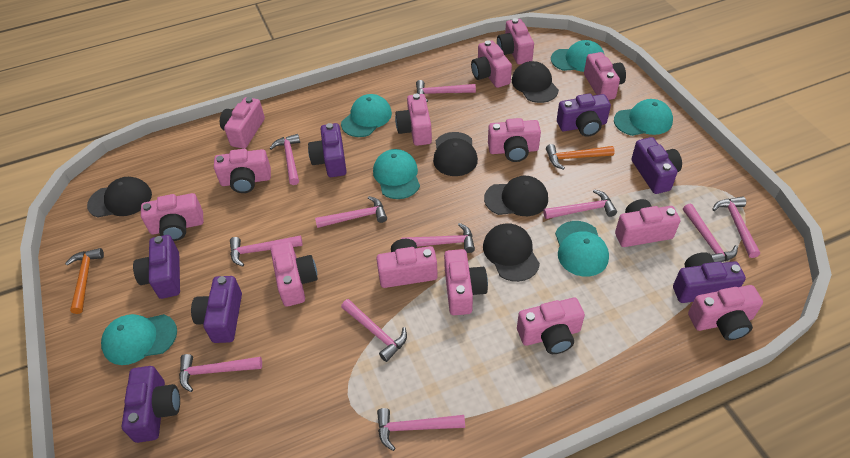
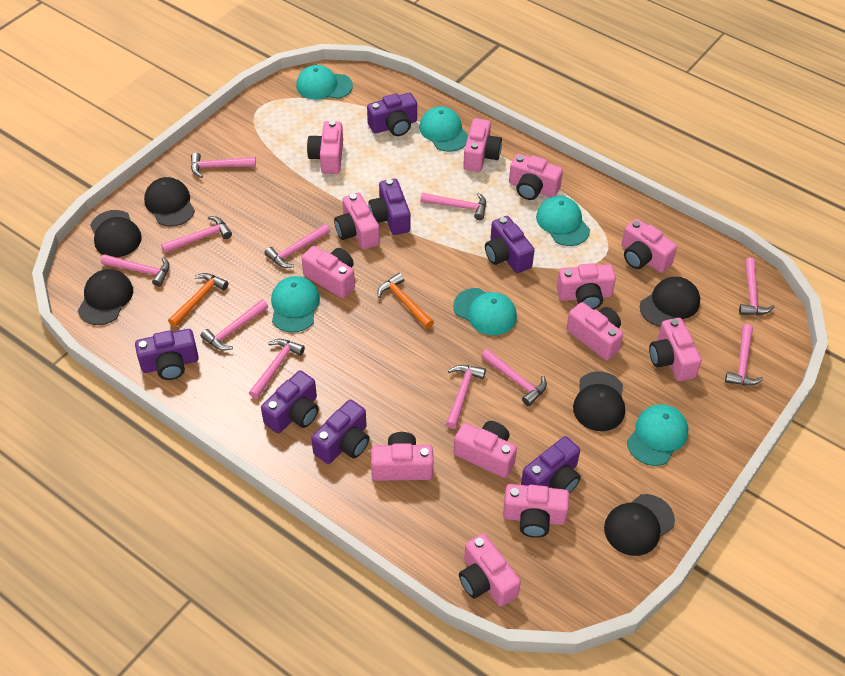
black cap: [87,177,152,218] [433,132,478,176] [483,223,540,282] [484,176,548,216] [512,61,559,103] = 5 -> [78,269,133,325] [90,210,142,257] [144,177,195,227] [573,371,625,431] [604,494,675,556] [640,277,700,327] = 6
pink camera: [141,193,203,241] [214,149,271,193] [220,97,265,149] [271,241,318,307] [376,239,438,288] [395,93,432,146] [444,249,488,315] [471,40,512,88] [488,118,541,162] [497,18,534,65] [517,298,585,354] [584,52,626,100] [615,199,680,247] [688,285,763,340] = 14 -> [301,246,355,299] [307,120,343,174] [334,193,380,250] [371,432,433,481] [454,421,517,478] [459,533,521,607] [463,118,502,172] [503,484,569,538] [509,154,563,200] [557,263,616,310] [566,302,623,360] [621,219,677,273] [649,318,702,381] = 13

